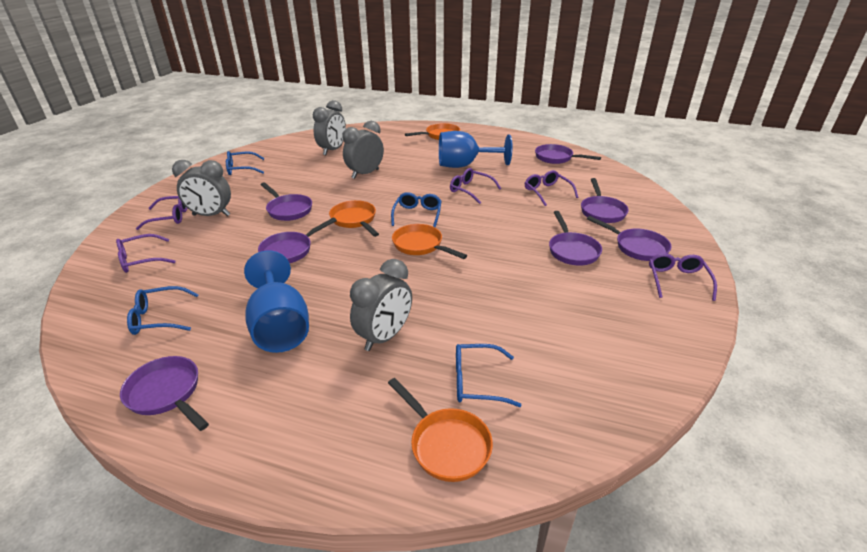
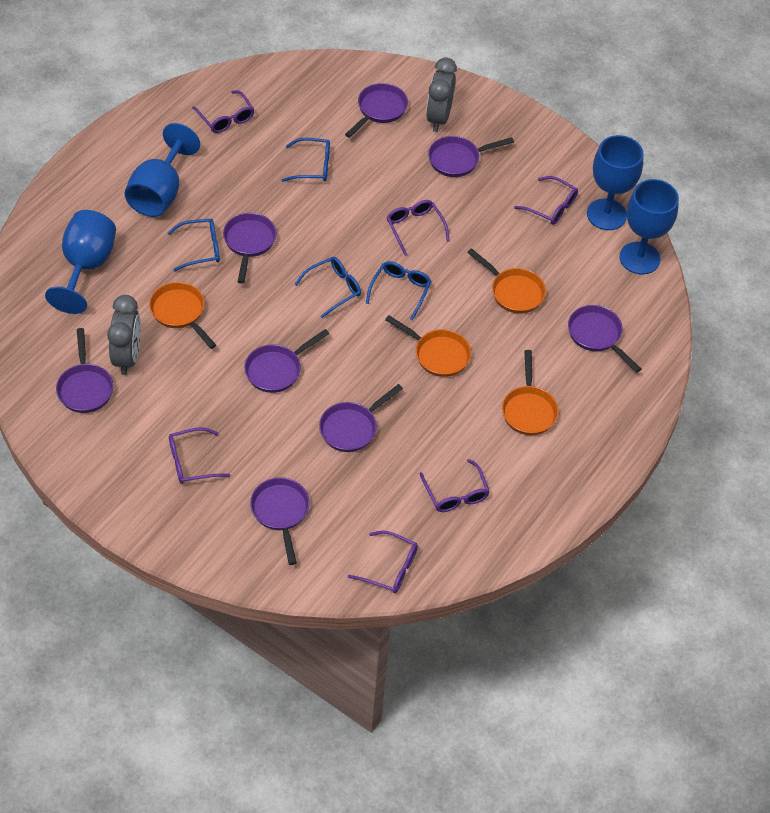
blue goblet: [244,251,309,353] [439,131,513,168] = 2 -> [45,210,116,314] [125,123,200,217] [587,135,643,230] [619,179,679,274] = 4
grey clock: [172,160,231,216] [313,100,346,155] [342,121,384,179] [350,259,412,351] = 4 -> [107,295,141,375] [426,58,457,132] = 2
purple glasses: [116,234,175,273] [136,196,187,230] [450,168,501,204] [525,170,578,206] [649,253,717,301] = 5 -> [169,427,230,484] [192,90,254,133] [348,531,418,593] [386,200,450,256] [420,459,490,512] [514,176,578,225] = 6
purple pan: [120,356,209,431] [258,218,337,263] [260,182,312,221] [535,144,601,164] [549,211,602,266] [581,178,629,223] [587,216,672,261] = 7 -> [56,328,113,413] [223,213,276,284] [244,329,329,393] [250,477,310,565] [319,384,403,452] [345,83,408,138] [428,136,514,177] [568,305,641,373] = 8

